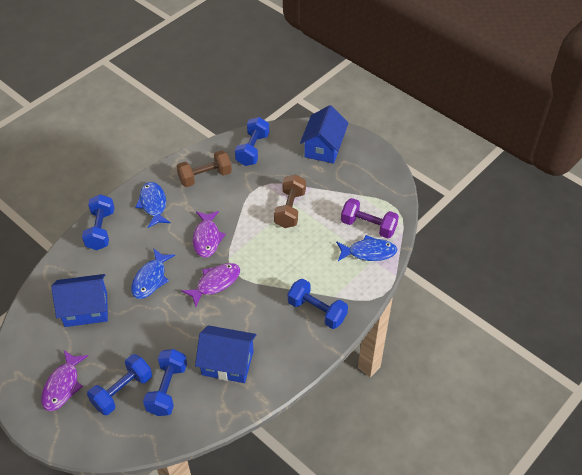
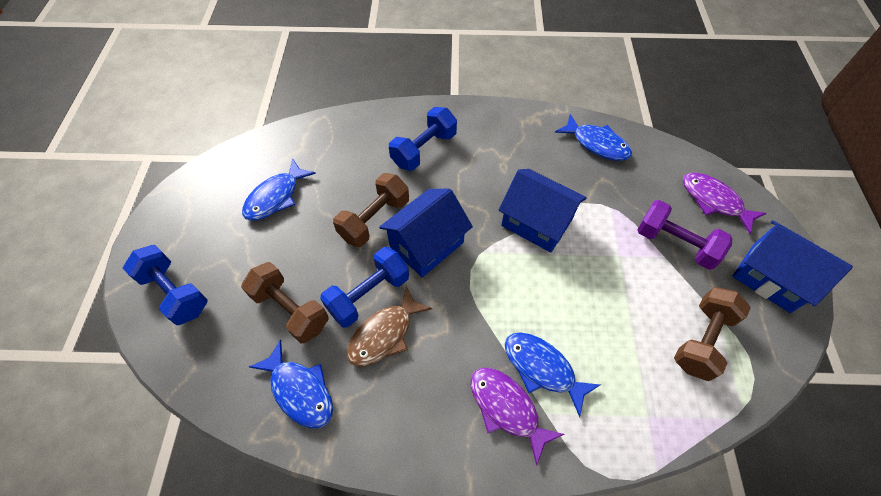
blue dumbbell: [82,194,115,250] [87,354,152,415] [143,349,187,416] [235,117,269,166] [288,279,348,329] = 5 -> [123,245,208,325] [320,247,409,328] [389,107,457,171] = 3
blue fish: [131,248,175,299] [135,182,171,228] [336,235,397,261] = 3 -> [242,158,316,221] [249,340,333,429] [505,332,601,417] [555,114,632,161] = 4
brown dumbbell: [177,150,232,187] [274,174,306,228] = 2 -> [241,262,329,343] [333,173,409,247] [674,287,751,381] = 3
brown fish: none = 0 -> [347,286,432,367] = 1
purple fish: [41,350,88,411] [181,263,240,307] [193,211,226,258] = 3 -> [471,368,564,466] [683,173,767,234] = 2

